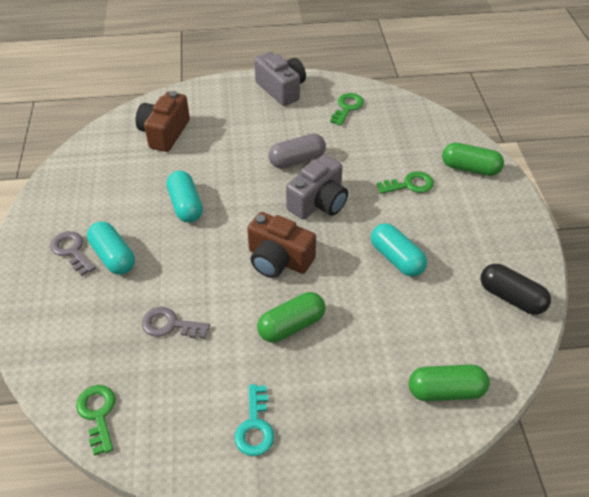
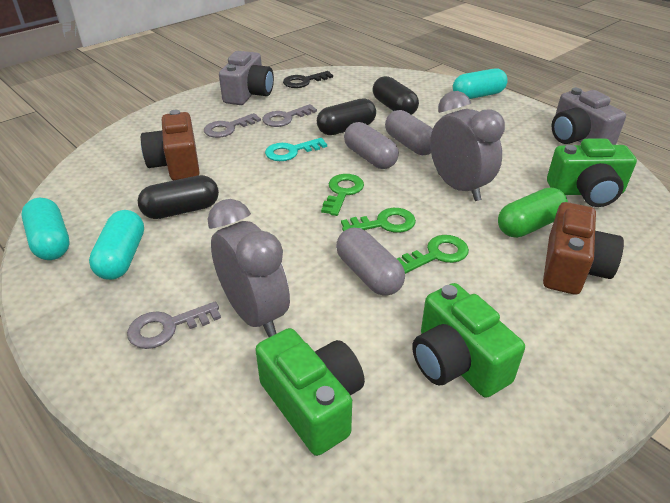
black capsule: [481,264,551,315] = 1 -> [138,175,219,219] [317,98,376,135] [373,76,419,115] = 3
black key: none = 0 -> [283,71,333,88] = 1
green camera: none = 0 -> [255,328,365,456] [412,283,525,398] [547,138,637,207] = 3
green capsule: [257,292,326,343] [409,364,490,401] [442,143,504,176] = 3 -> [498,187,568,238] = 1
grey capsule: [269,133,326,169] = 1 -> [336,228,405,296] [344,122,399,169] [385,110,433,155] = 3
grey clock: none = 0 -> [207,199,290,337] [430,91,505,201] = 2
grey key: [50,231,95,276] [142,307,210,339] = 2 -> [127,302,221,349] [204,113,261,138] [262,104,317,127] = 3

